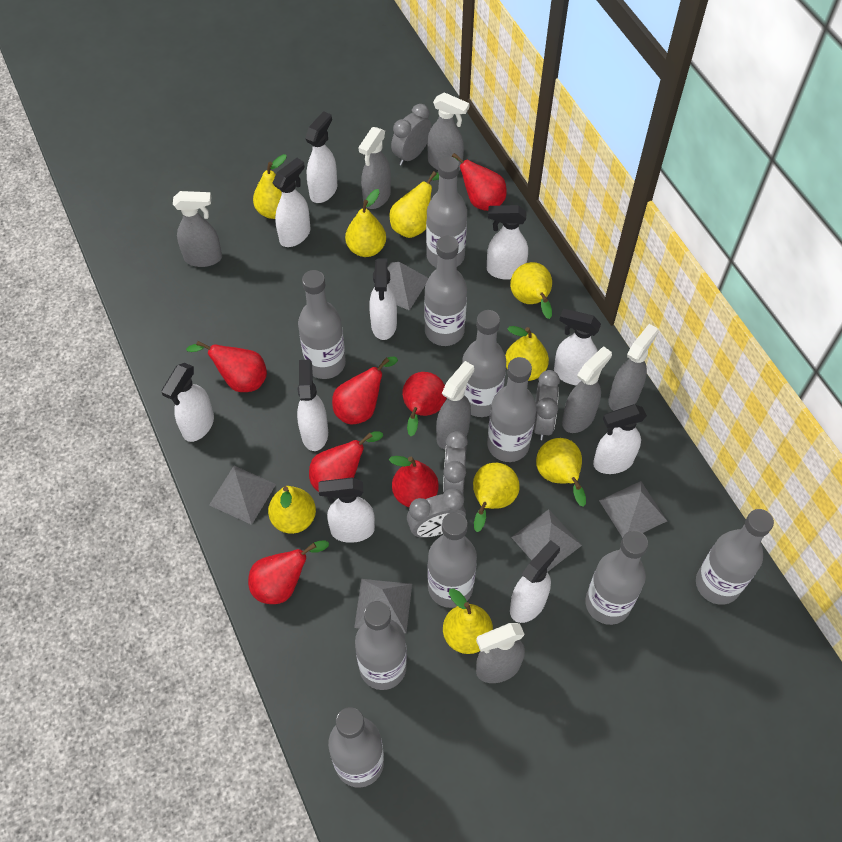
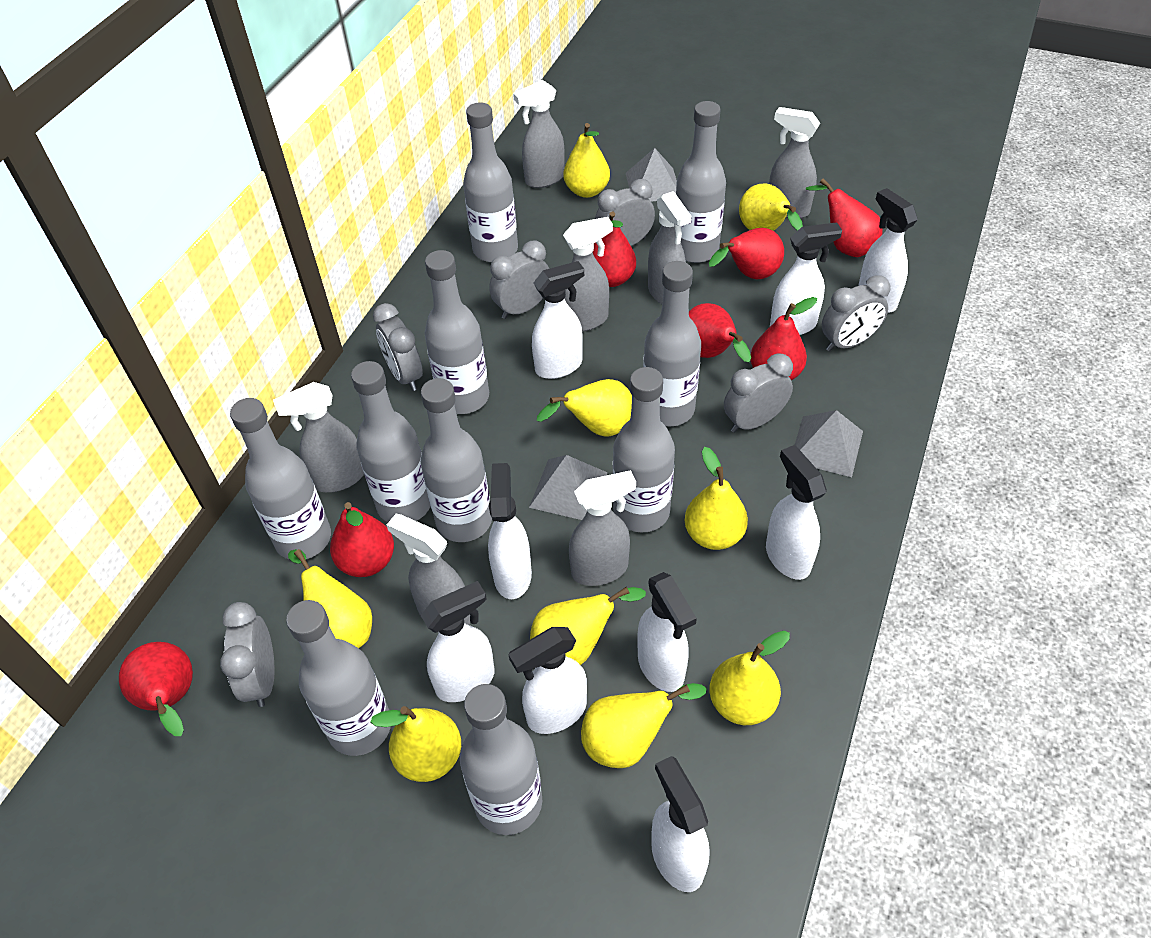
grey clock: [391,104,432,166] [407,488,466,538] [443,431,468,494] [533,370,560,440] = 4 -> [220,602,275,707] [373,303,423,391] [489,240,549,319] [595,179,655,246] [724,353,793,433] [822,275,891,351] = 6
grey pyramid: [209,466,276,525] [354,579,412,633] [371,262,428,311] [511,509,582,572] [599,481,667,538] = 5 -> [529,455,608,520] [626,148,677,202] [795,410,863,477] = 3
white spray bottle: [161,363,214,442] [273,158,311,247] [297,359,328,451] [305,111,338,203] [318,478,375,543] [369,259,397,340] [487,205,528,280] [510,540,560,623] [554,309,601,385] [593,404,647,474] = 10 -> [421,581,494,702] [488,463,532,599] [508,627,587,734] [532,261,584,379] [637,572,697,692] [651,756,709,892] [766,445,827,580] [770,222,842,335] [858,188,918,313] = 9

